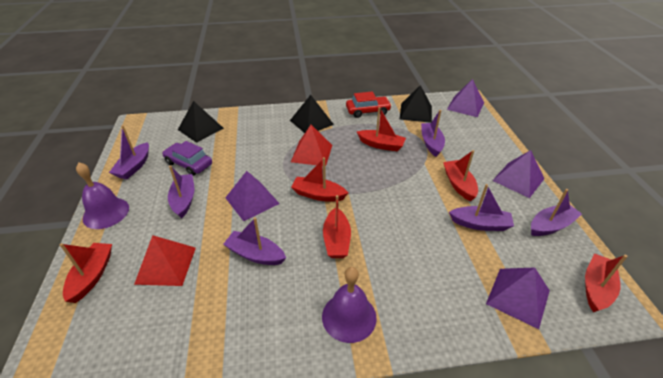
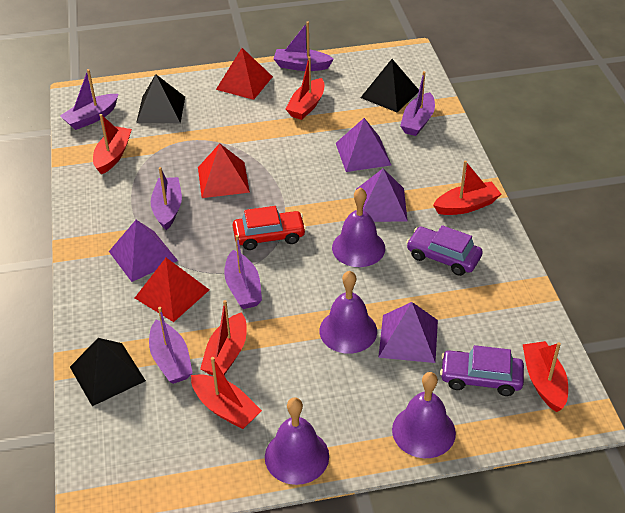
purple bell: [76,162,129,229] [322,267,377,343] = 2 -> [265,397,329,485] [320,271,377,354] [332,187,385,267] [392,372,456,458] = 4
purple car: [162,141,212,176] = 1 -> [406,225,483,276] [440,345,524,396] = 2
red pyramid: [134,235,196,286] [291,125,332,166] = 2 -> [135,258,209,322] [198,143,250,198] [216,48,273,100] = 3

